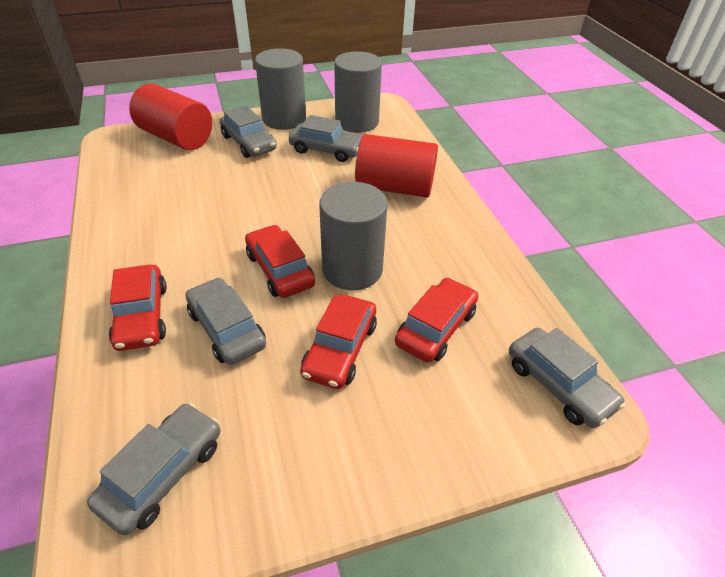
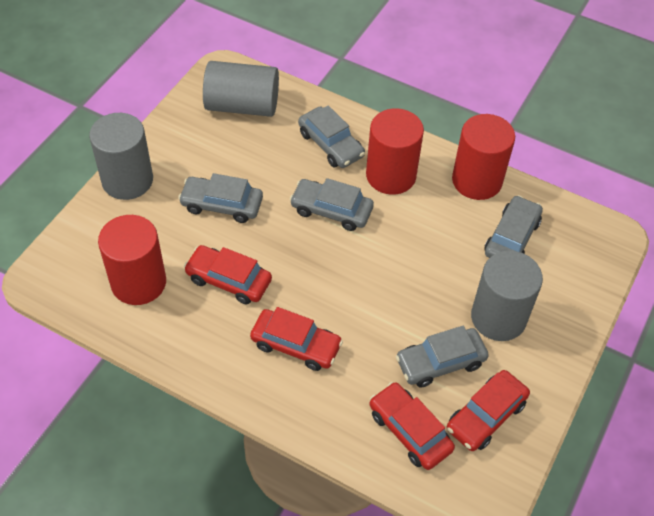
red cylinder: [129,83,212,150] [355,134,438,197] = 2 -> [98,215,166,305] [366,108,424,195] [452,114,515,200] = 3

